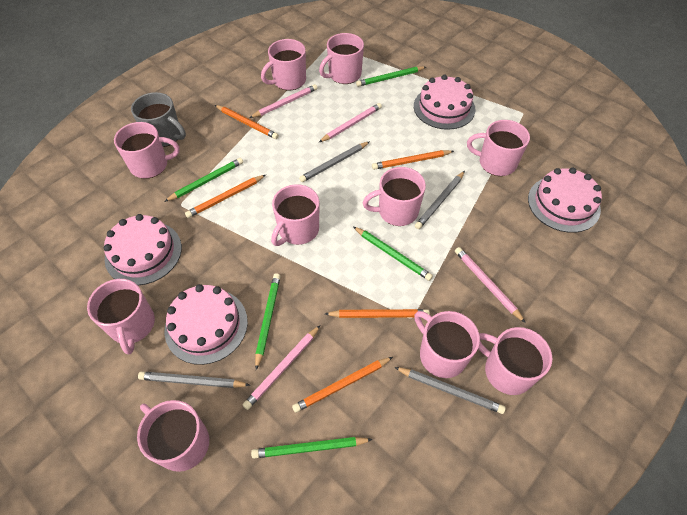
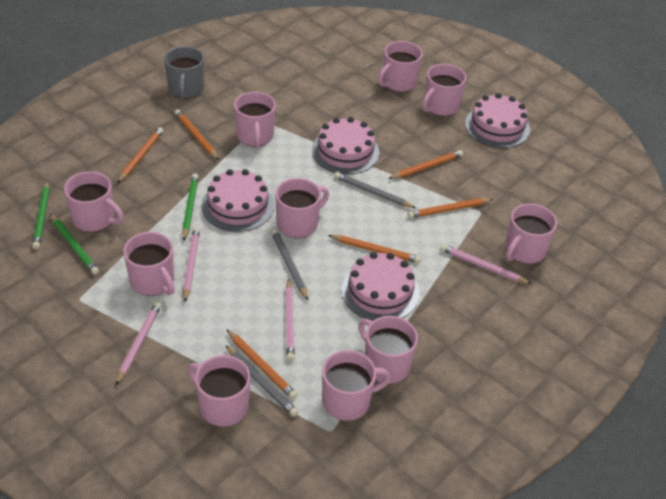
green pencil: [164,158,243,202] [251,437,373,459] [255,273,281,370] [353,226,433,281] [356,66,426,87] = 5 -> [32,180,50,249] [50,214,99,275] [182,174,199,240] = 3
grey pencil: [138,371,250,388] [299,141,370,182] [394,367,506,414] [415,171,465,229] = 4 -> [225,345,298,417] [271,229,308,300] [334,172,416,208] = 3
orange pencil: [185,175,266,218] [215,105,279,139] [292,357,393,413] [325,309,430,318] [372,150,454,170] = 5 -> [117,127,164,183] [175,109,219,160] [226,329,297,399] [328,235,421,263] [388,150,463,179] [407,198,493,218] = 6

